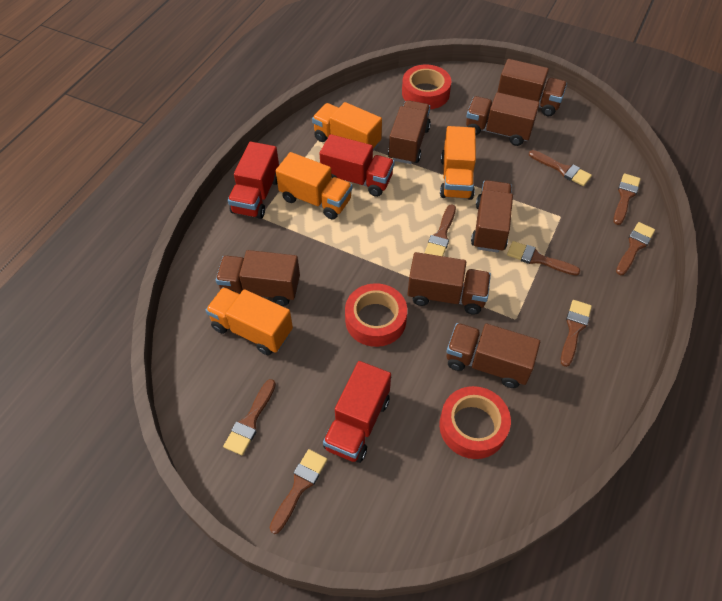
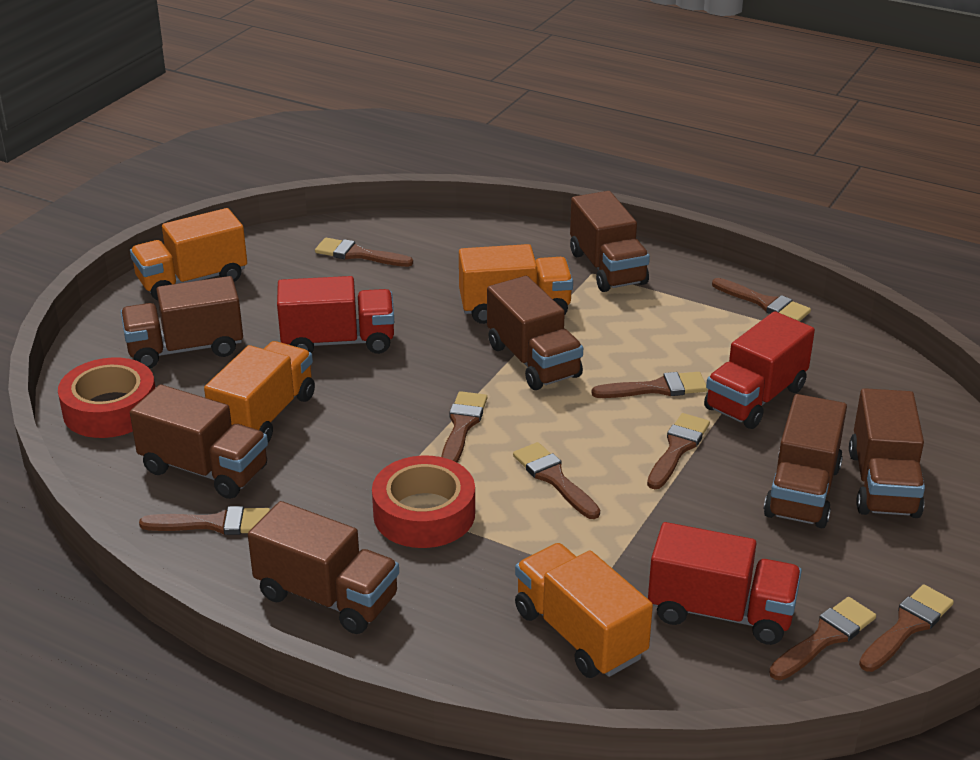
brown brush: [223,379,276,455] [269,449,328,534] [424,204,456,256] [507,241,581,276] [529,150,592,186] [561,300,592,367] [613,173,641,225] [616,222,655,275] = 8 -> [139,506,270,535] [315,238,413,267] [441,391,487,463] [513,442,600,519] [592,372,707,398] [647,413,710,489] [712,278,811,321] [769,597,876,680] [859,584,954,672] = 9
red tape: [345,283,407,347] [402,65,451,109] [439,386,511,459] = 3 -> [58,357,155,438] [372,455,475,548] = 2

